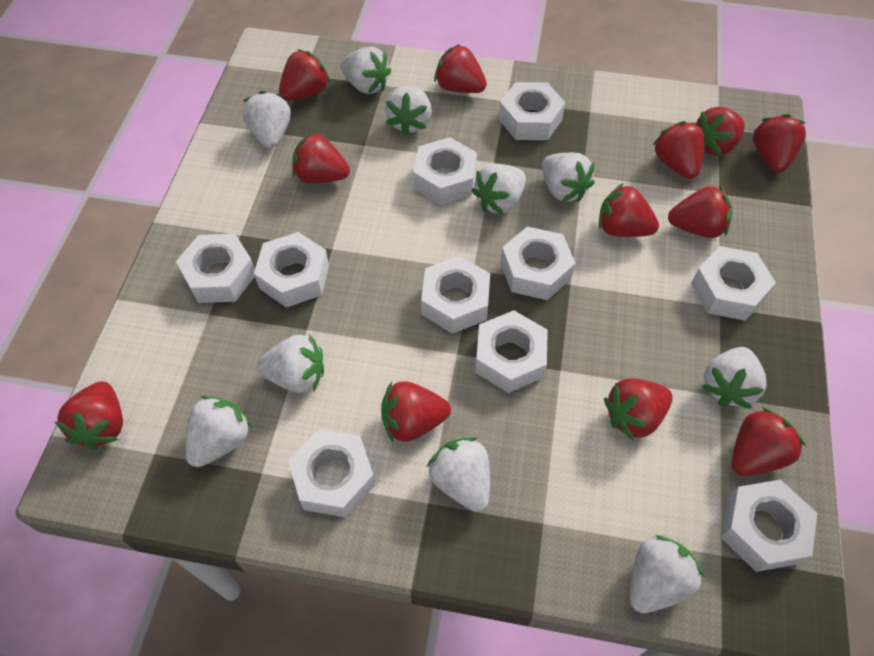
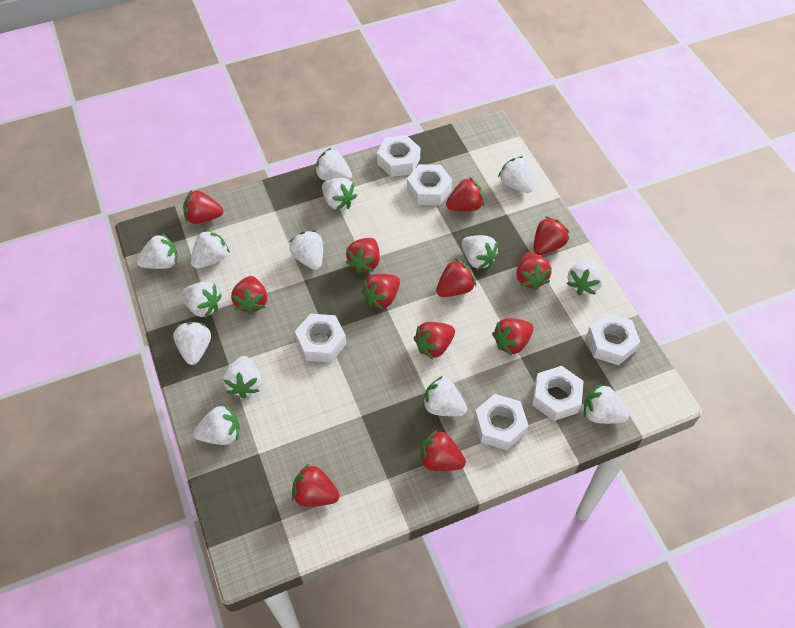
white nut: [176,234,255,303] [254,232,329,308] [288,429,375,517] [413,137,477,205] [421,256,490,334] [475,310,548,393] [499,82,566,140] [500,227,576,300] [691,246,776,321] [721,479,817,572] = 10 -> [295,314,347,363] [377,135,420,177] [407,164,452,206] [474,394,528,450] [532,366,584,421] [586,313,640,365] = 6
white strawberry: [186,395,253,467] [242,91,291,148] [256,334,324,393] [340,46,391,94] [385,86,432,136] [426,437,490,512] [471,164,526,215] [542,153,595,202] [630,535,705,613] [702,347,767,409] = 10 -> [137,234,178,269] [173,322,211,365] [180,282,222,318] [191,230,230,268] [193,405,240,445] [223,356,261,398] [289,230,323,270] [315,148,352,181] [322,178,357,211] [422,376,467,417] [462,235,499,270] [498,156,534,193] [566,260,603,295] [584,384,629,424] = 14

